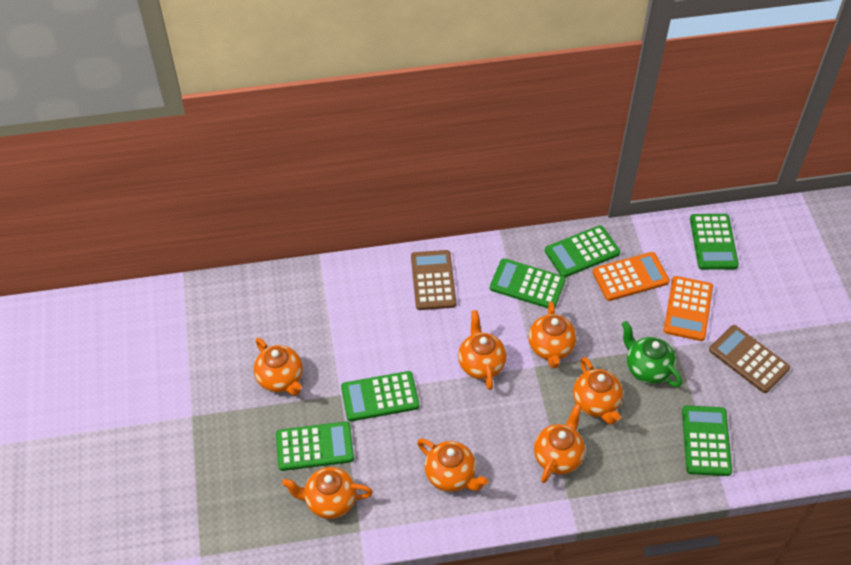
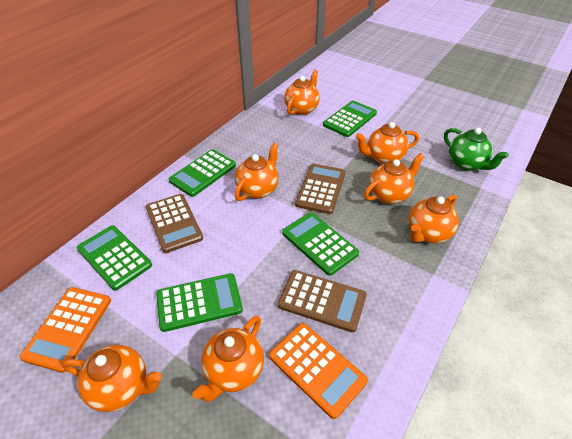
brown calculator: [411,250,456,310] [709,325,790,393] = 2 -> [146,194,203,253] [278,270,367,333] [295,164,346,214] = 3
green calculator: [276,421,354,471] [341,371,419,421] [490,258,566,308] [545,225,620,278] [682,405,732,476] [690,214,739,270] = 6 -> [77,225,152,291] [156,273,243,332] [168,149,236,197] [282,212,359,276] [323,101,377,137] = 5

